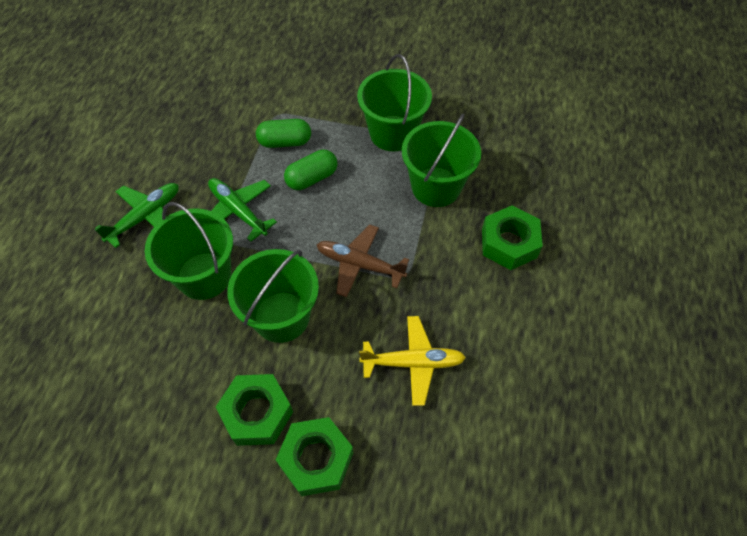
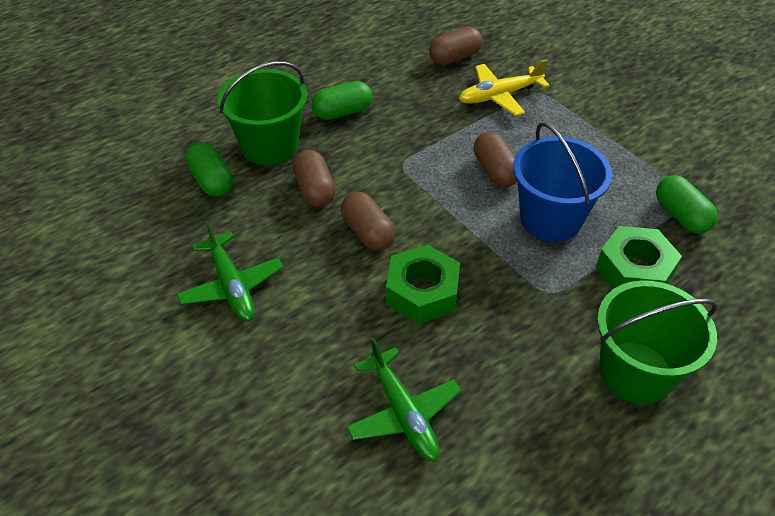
blue bucket: none = 0 -> [513,122,612,242] = 1
brown capsule: none = 0 -> [293,150,336,207] [341,192,395,251] [429,27,483,65] [474,132,518,187] = 4
brown plane: [317,224,409,297] = 1 -> none = 0
green bucket: [145,202,233,300] [227,249,319,343] [357,54,432,151] [402,114,481,207] = 4 -> [218,61,307,166] [597,280,718,404] = 2
green capsule: [256,119,311,148] [284,150,337,190] = 2 -> [186,142,233,197] [311,81,373,120] [656,175,718,234] = 3
green nut: [216,374,293,446] [276,417,353,496] [482,206,543,270] = 3 -> [386,245,460,324] [596,226,682,289] = 2

